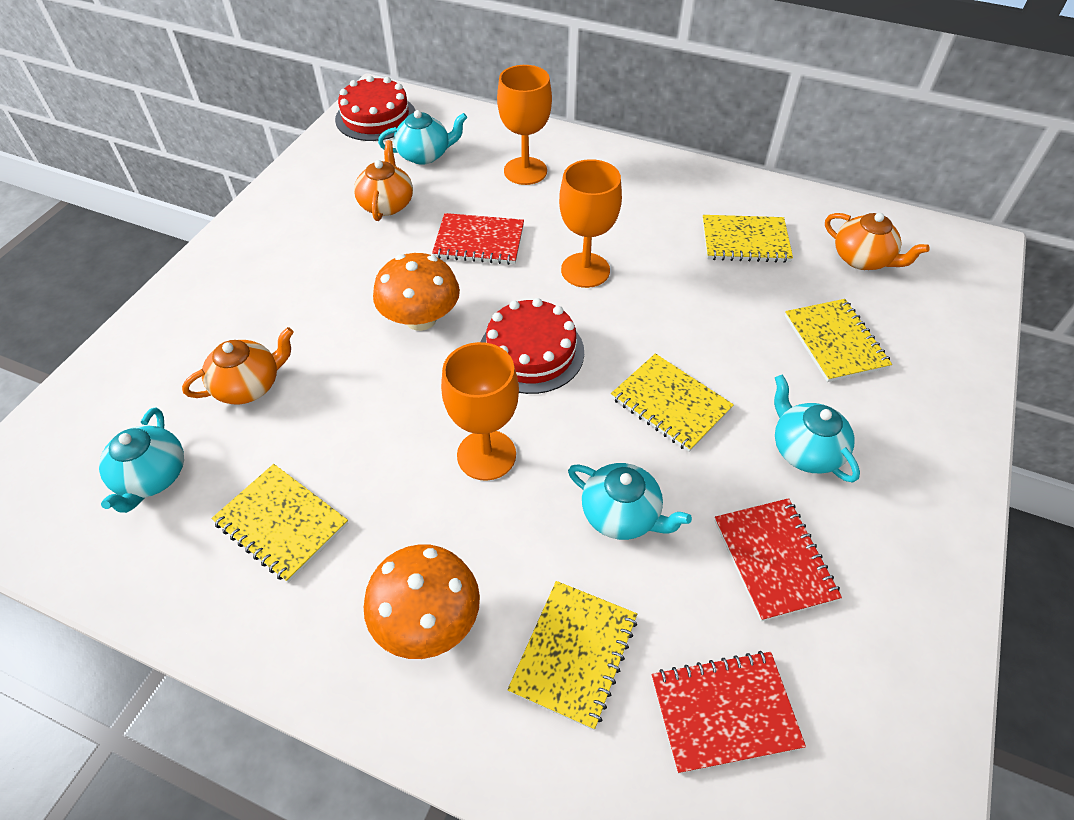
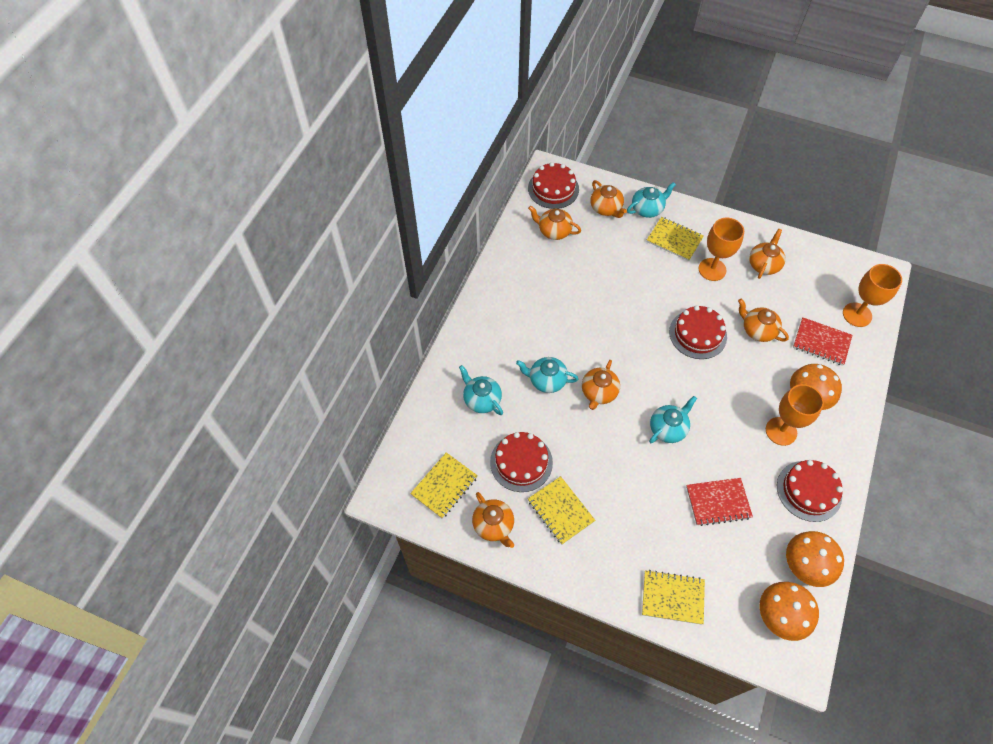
orange mushroom: [364,544,480,659] [373,253,460,331] = 2 -> [760,582,819,641] [786,531,844,587] [790,364,842,410] = 3
orange teapot: [182,327,294,404] [354,140,413,221] [825,213,930,270] = 3 -> [472,492,514,548] [528,206,581,240] [582,360,620,410] [590,180,627,218] [738,299,789,342] [749,229,786,279] = 6
red cake: [335,76,416,141] [481,298,584,394] = 2 -> [490,432,553,492] [528,162,579,209] [669,305,727,359] [777,460,843,522] = 4
red notebook: [432,213,524,265] [652,651,806,774] [715,498,842,621] = 3 -> [686,478,753,526] [793,318,853,366] = 2
yellow notebook: [211,464,348,583] [507,581,637,730] [611,353,734,452] [702,215,793,263] [785,299,892,382] = 5 -> [410,452,478,519] [528,476,595,545] [642,570,705,625] [647,217,704,261] = 4

